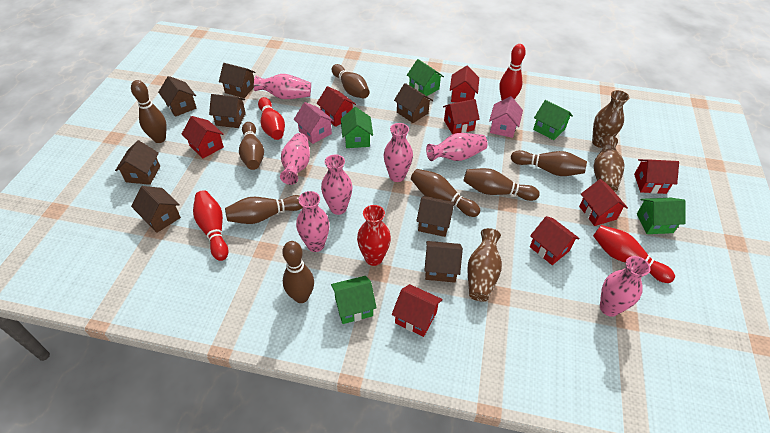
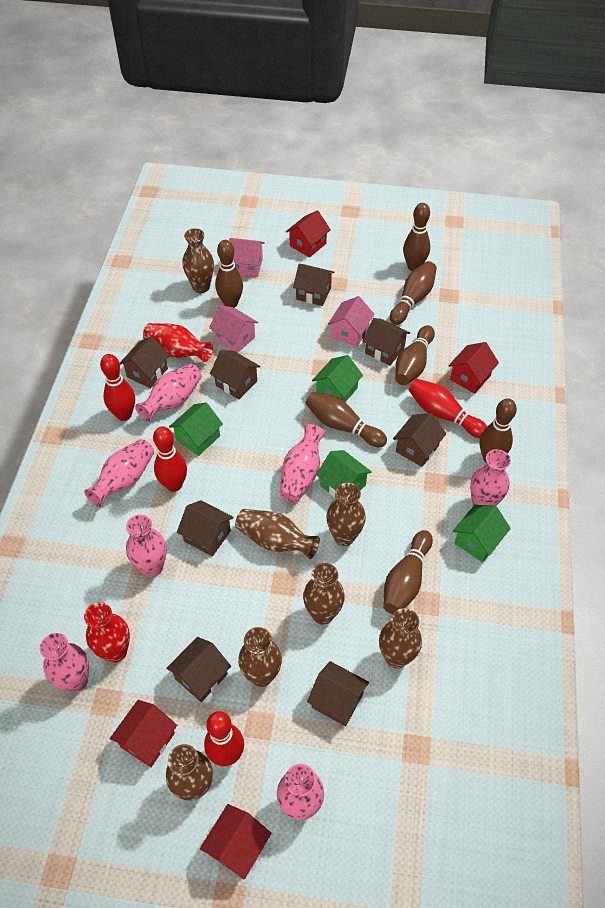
brown bowling pin: [131,80,167,143] [225,195,303,224] [239,122,264,170] [282,241,314,303] [332,64,370,98] [411,169,480,217] [464,168,540,201] [511,150,587,176] = 8 -> [215,240,243,308] [305,392,387,447] [383,530,433,614] [390,261,437,325] [395,325,435,385] [403,203,430,271] [480,398,517,463] = 7
brown vase: [467,228,502,301] [592,90,630,148] [594,136,625,192] = 3 -> [166,744,213,800] [182,228,214,293] [235,509,320,559] [238,627,282,687] [303,563,345,625] [327,483,366,546] [379,608,422,669] = 7
green house: [331,276,377,324] [341,107,373,148] [407,59,444,96] [533,100,573,140] [637,198,685,234] = 5 -> [169,403,223,456] [312,355,363,402] [316,450,372,499] [453,505,511,562] = 4
pink house: [294,102,334,144] [489,96,523,138] = 2 -> [209,305,258,353] [229,238,265,277] [328,296,374,347] = 3
red house: [182,116,224,158] [317,86,356,127] [392,284,443,337] [443,99,480,135] [450,66,479,103] [530,216,580,265] [579,179,628,226] [634,159,679,194] = 8 -> [110,700,177,767] [200,804,272,880] [286,210,331,257] [448,342,499,394] = 4
red vase: [357,205,391,266] = 1 -> [84,602,130,663] [143,323,213,362] = 2

